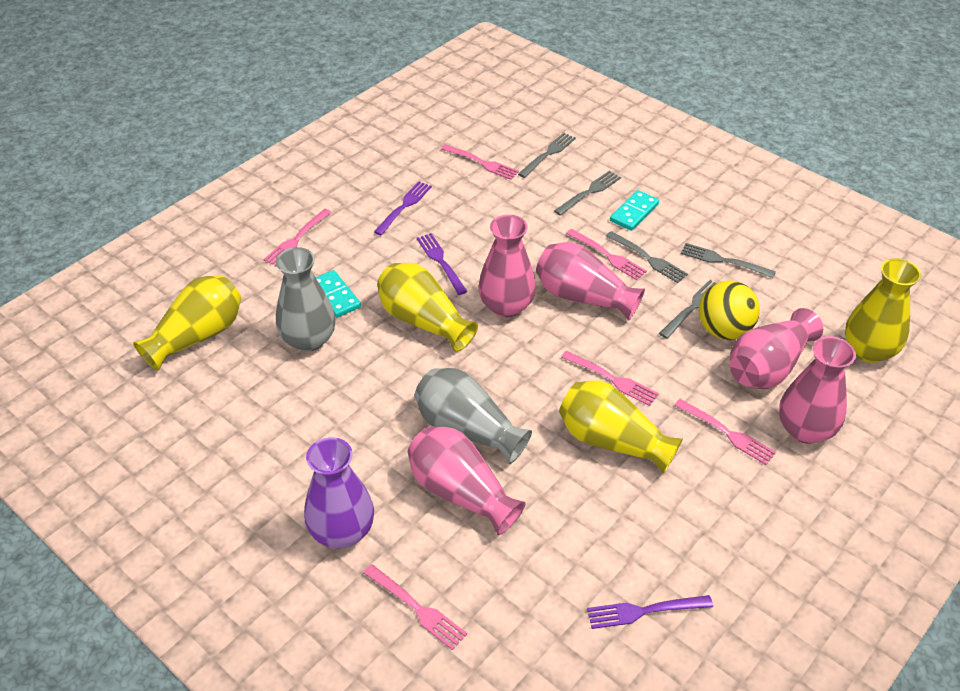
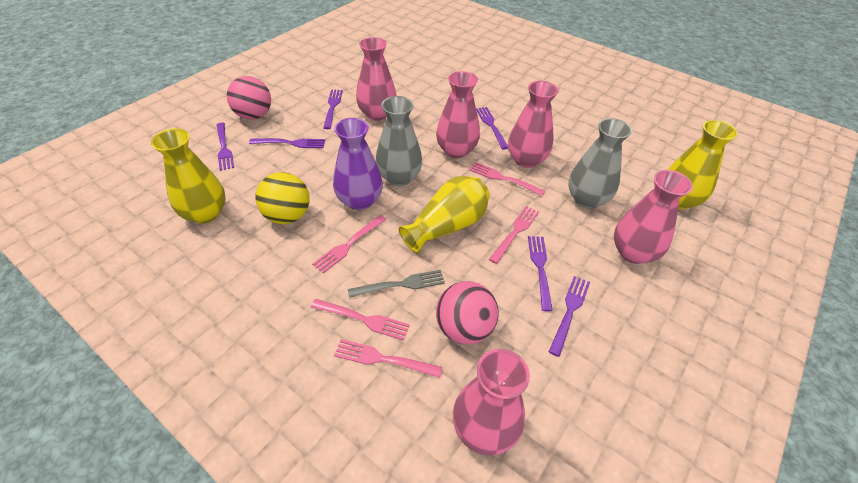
grey fork: [518,133,576,178] [554,171,621,216] [606,231,688,283] [659,280,716,339] [681,243,776,278] = 5 -> [348,270,445,298] = 1
pink ball: none = 0 -> [227,76,271,120] [436,281,499,344] = 2
pink fork: [264,209,332,267] [363,564,467,650] [441,144,519,180] [561,351,659,406] [566,229,647,280] [674,399,776,465] = 6 -> [311,299,410,341] [312,215,386,274] [334,339,442,378] [469,162,545,196] [489,206,539,264] = 5
purple fork: [374,181,432,236] [417,233,468,295] [587,595,713,629] = 3 -> [217,123,234,171] [249,138,325,148] [323,89,343,129] [476,107,508,150] [528,236,553,312] [549,276,590,357] = 6
turquoise domino: [316,270,361,318] [610,190,659,231] = 2 -> none = 0
yellow vase: [133,275,241,371] [377,263,478,352] [559,380,683,474] [845,258,921,363] = 4 -> [151,128,226,224] [399,176,490,254] [668,120,738,209] = 3

